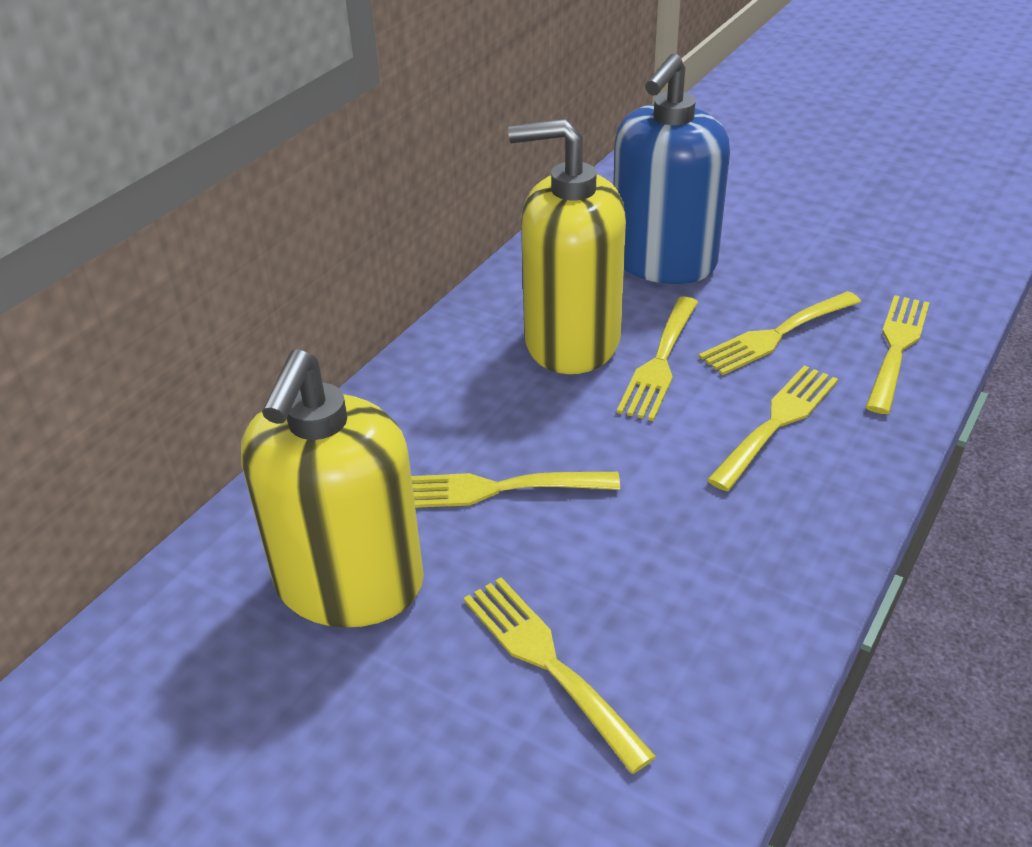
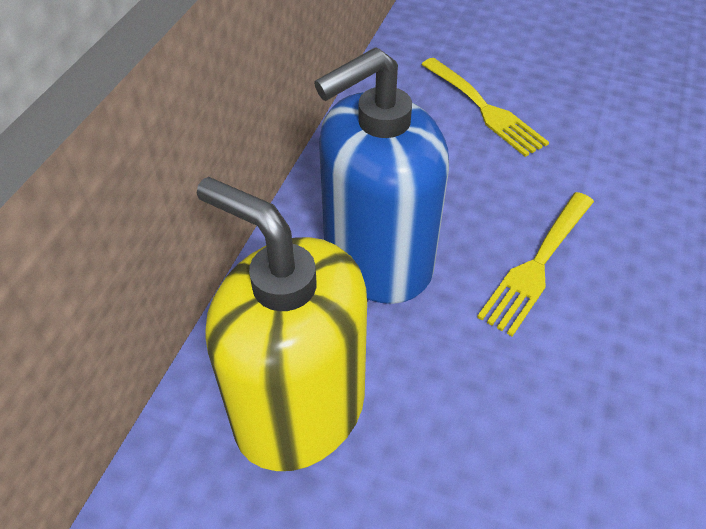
yellow fork: [411,472,620,508] [464,577,656,774] [617,297,698,421] [699,291,861,375] [707,365,838,491] [866,295,930,414] = 6 -> [421,58,549,157] [477,192,594,337] = 2
yellow soap dispenser: [241,349,424,628] [508,119,626,374] = 2 -> [197,177,367,471] = 1

